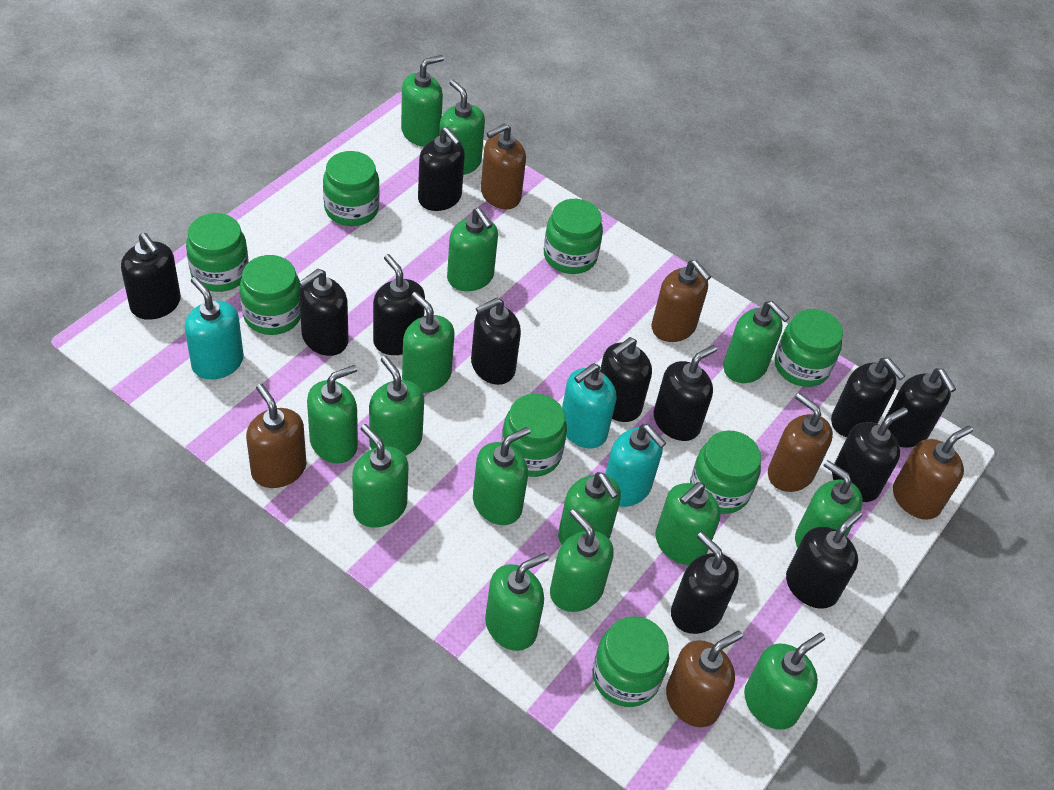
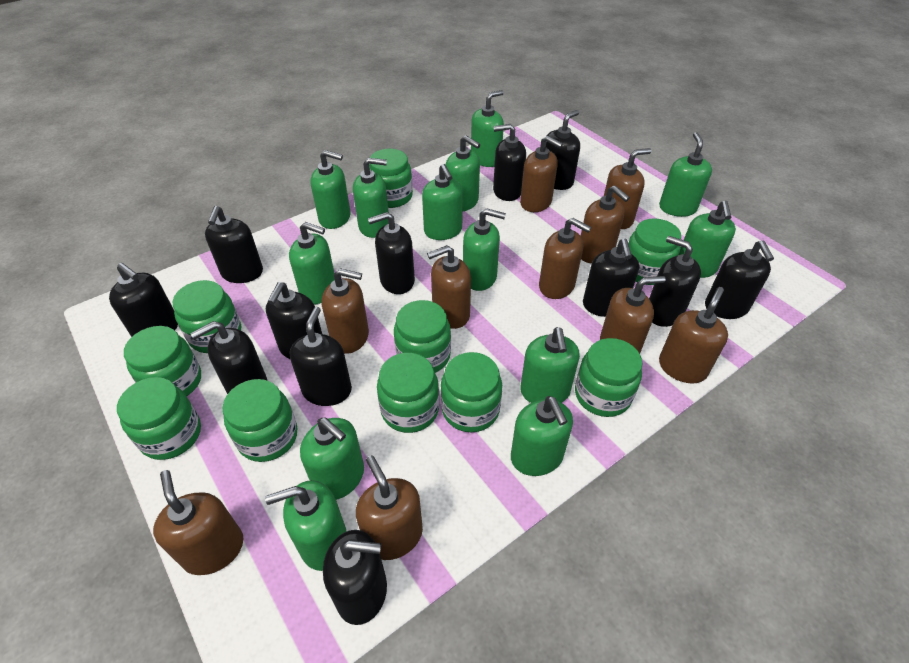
brown soap dispenser: [246,384,307,488] [481,123,526,209] [651,260,711,342] [666,631,743,727] [768,393,833,492] [893,425,973,520] = 6 -> [153,470,244,575] [322,268,369,354] [356,455,423,560] [427,245,471,329] [520,136,563,212] [539,218,591,299] [581,185,630,264] [600,276,665,354] [604,148,651,229] [659,287,728,384] = 10
green jar: [186,213,249,292] [240,255,301,335] [323,151,380,226] [501,394,567,477] [544,199,603,274] [593,616,669,707] [690,430,761,514] [775,309,843,387] = 8 -> [117,377,201,460] [124,326,201,396] [173,280,241,353] [222,379,298,462] [369,149,413,208] [377,353,439,433] [394,300,451,373] [441,352,502,432] [575,338,643,417] [628,218,681,285] = 10
green soap dispenser: [307,365,358,464] [352,424,409,528] [369,356,424,456] [401,55,444,147] [402,292,455,393] [439,79,485,175] [447,208,498,291] [473,427,531,525] [485,553,549,651] [550,509,614,612] [558,472,621,544] [655,482,720,565] [723,301,790,383] [744,633,825,729] [795,460,863,548] = 15 -> [265,480,347,571] [289,222,335,305] [300,418,364,500] [310,150,351,229] [353,158,389,238] [422,164,463,240] [446,135,480,211] [463,208,506,291] [471,90,504,167] [511,396,573,476] [520,327,580,403] [659,132,712,217] [679,201,736,278] = 13
turquoise soap dispenser: [185,277,244,380] [562,363,616,448] [605,424,666,507] = 3 -> none = 0

